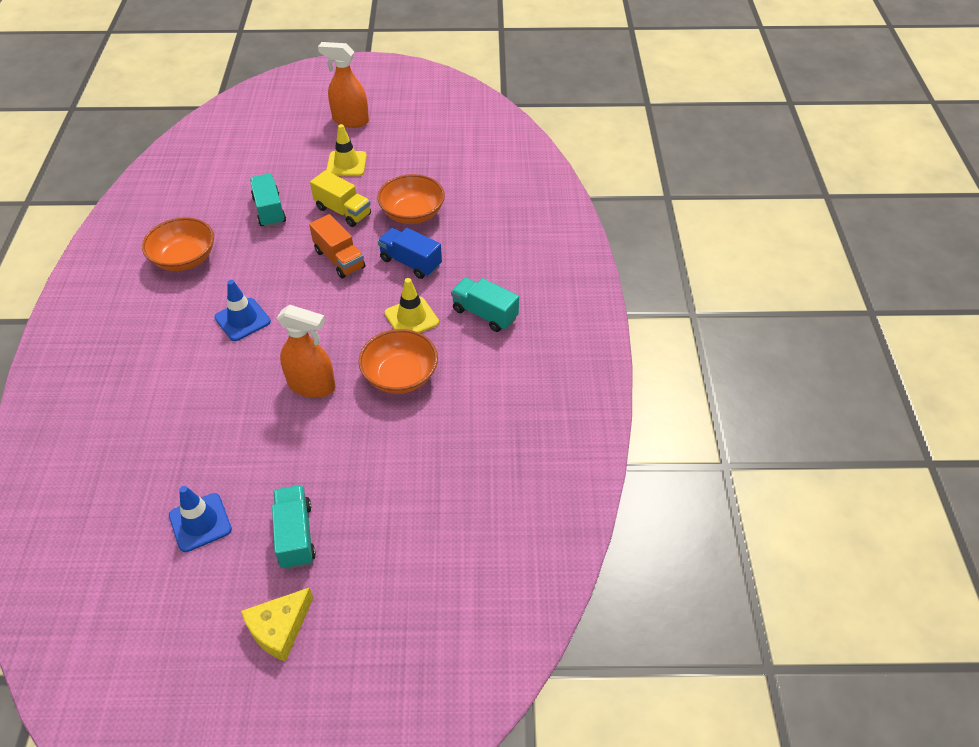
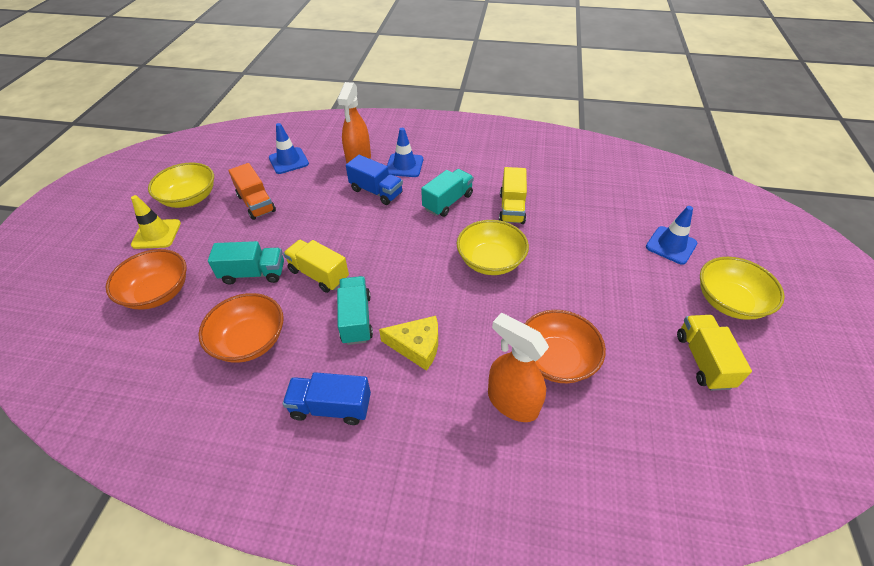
blue traffic cone: [169,486,232,552] [215,280,271,341] = 2 -> [269,123,309,174] [387,128,423,177] [646,206,697,265] = 3
blue truck: [378,228,442,279] = 1 -> [283,372,371,425] [346,155,403,205] = 2
yellow bowl: none = 0 -> [148,162,214,208] [457,220,529,275] [700,257,785,320] = 3
yellow traffic cone: [326,124,367,176] [385,278,439,333] = 2 -> [131,195,181,249] = 1
yellow truck: [310,170,371,227] = 1 -> [283,240,349,293] [499,167,527,224] [677,315,752,391] = 3

